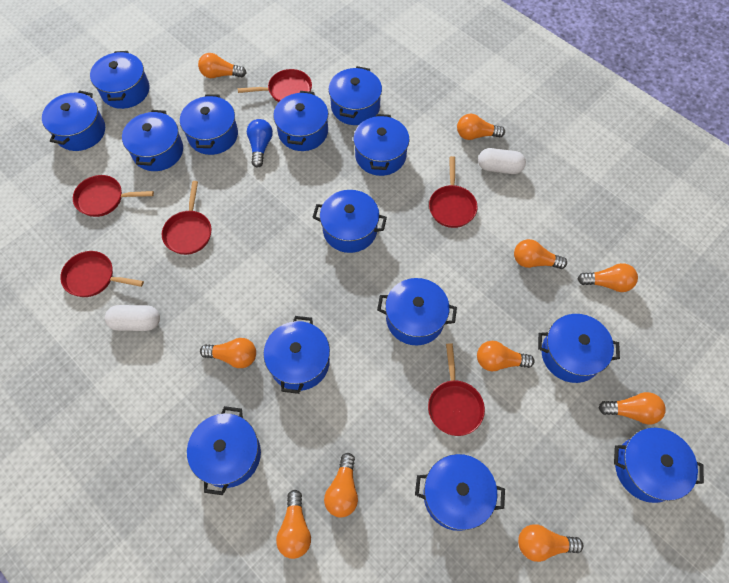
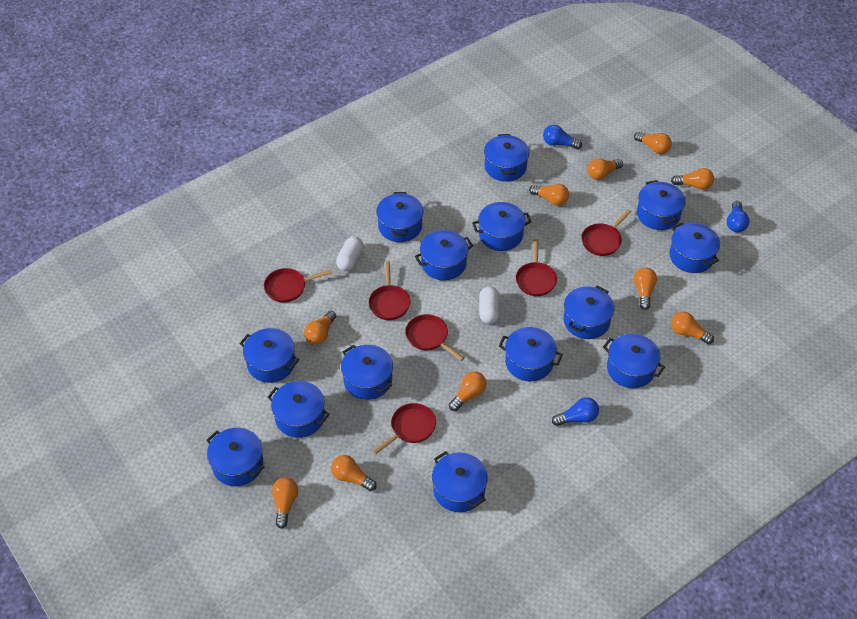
blue light bulb: [247,119,273,167] = 1 -> [543,125,582,149] [552,397,599,426] [727,201,749,232] = 3

